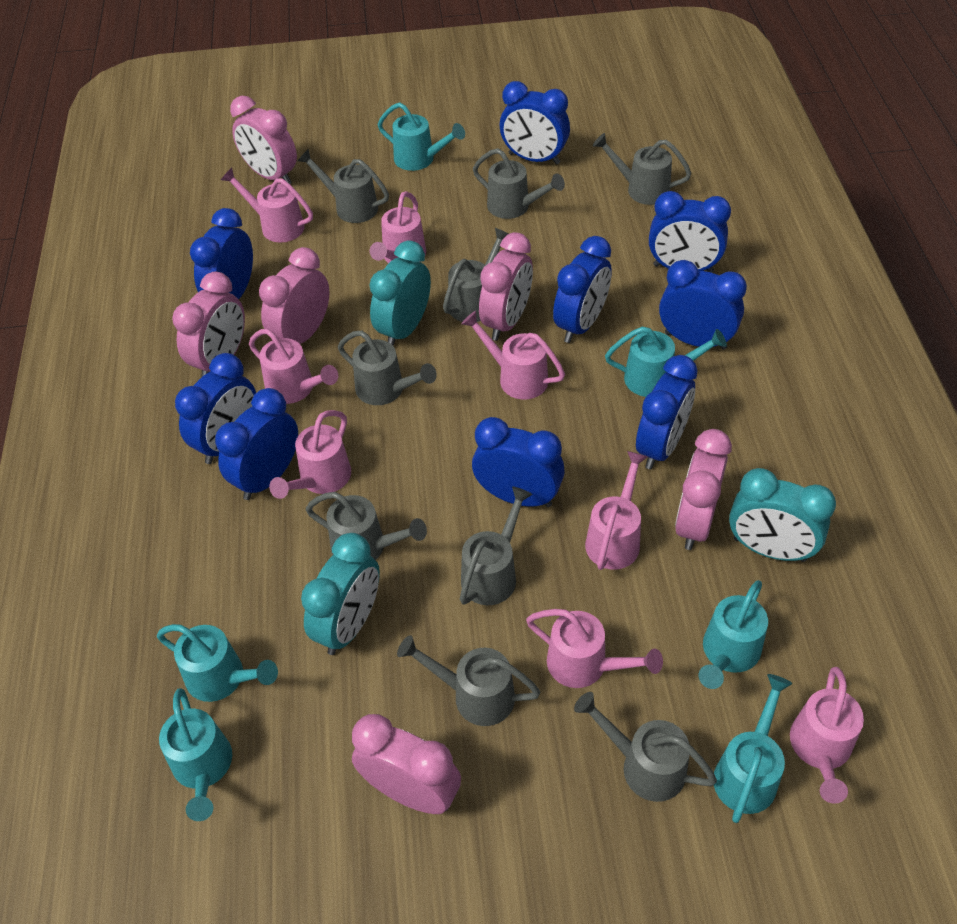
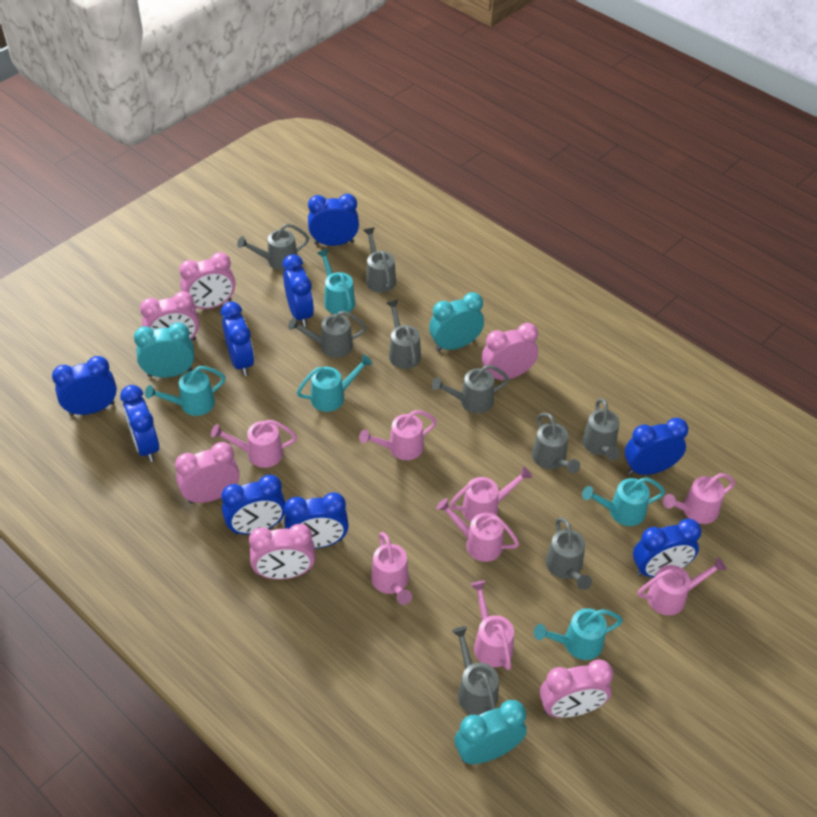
turquoise watering can: [157,624,278,702] [159,688,232,821] [378,102,465,171] [605,327,727,397] [698,580,768,689] [714,674,792,823] = 6 -> [145,366,225,416] [297,354,372,412] [317,249,355,314] [534,608,623,660] [582,477,665,526] = 5

